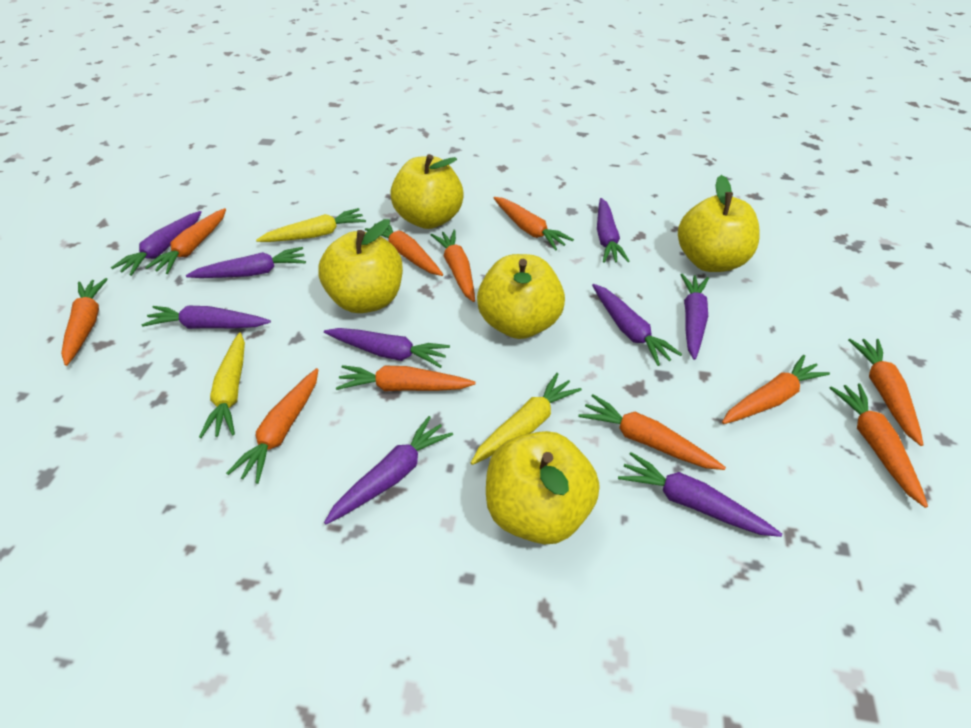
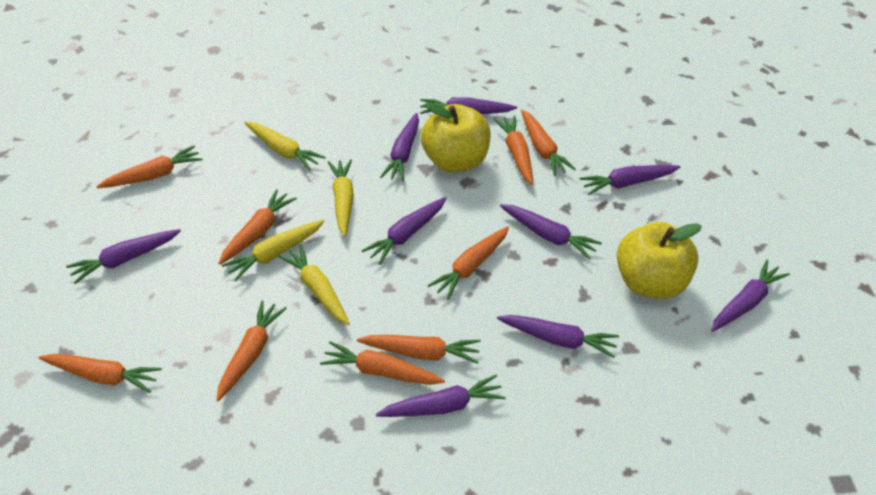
orange carrot: [61,278,108,366] [145,208,226,274] [226,368,319,484] [336,365,476,391] [365,224,443,276] [431,230,475,302] [494,197,574,251] [579,394,726,470] [722,355,830,424] [830,383,928,508] [848,339,924,446] = 11 -> [39,354,162,393] [96,145,202,188] [216,301,287,401] [218,189,297,265] [320,341,445,385] [357,335,481,364] [427,226,509,300] [493,116,533,185] [521,110,576,176] = 9
yellow apple: [318,219,403,313] [390,154,464,229] [477,254,565,339] [486,431,600,544] [678,175,760,272] = 5 -> [421,102,491,172] [617,222,702,299] = 2
yellow carrot: [199,333,245,438] [256,208,366,242] [471,373,582,465] = 3 -> [222,220,325,281] [244,122,326,171] [278,245,350,325] [328,159,354,237] = 4

